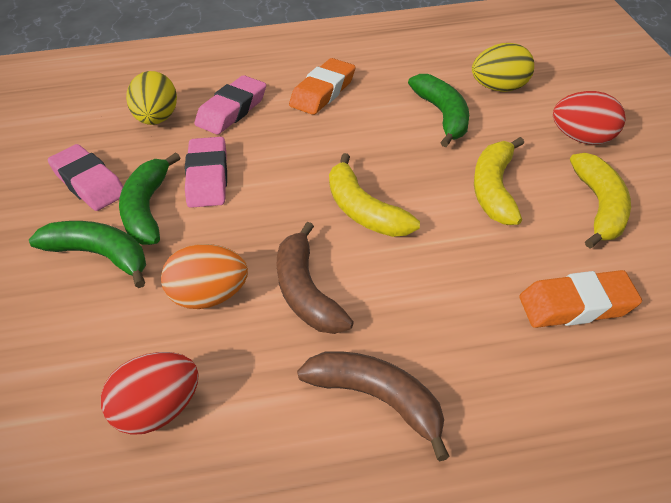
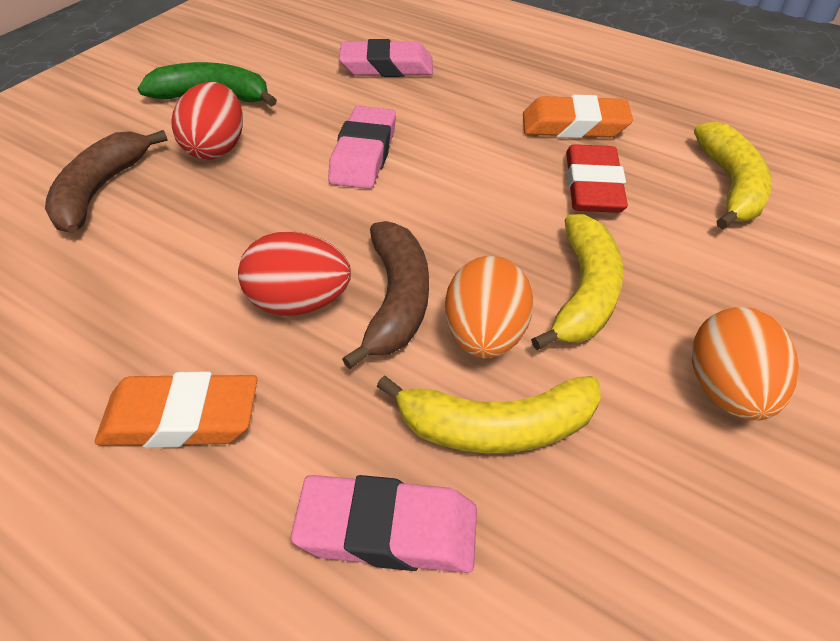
green banana: [29,221,146,288] [119,152,180,245] [408,74,469,147] = 3 -> [137,62,277,107] = 1
orange egg: [161,244,248,309] = 1 -> [445,256,533,358] [692,307,799,421] = 2
red eraser: none = 0 -> [566,144,628,213] = 1
yellow egg: [126,71,177,125] [472,43,534,92] = 2 -> none = 0

